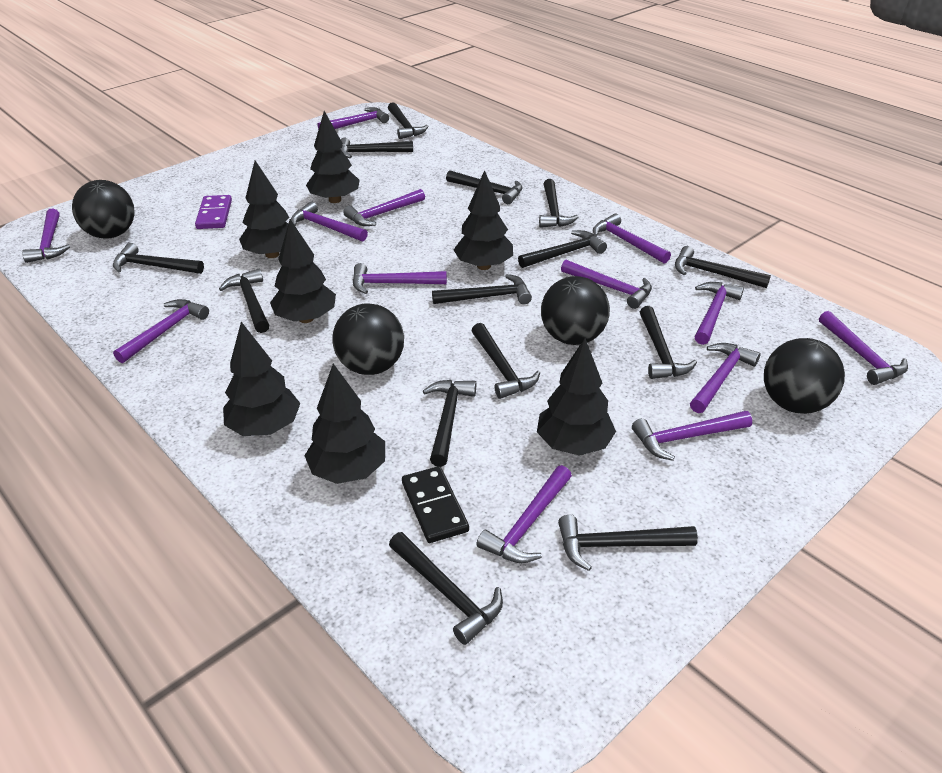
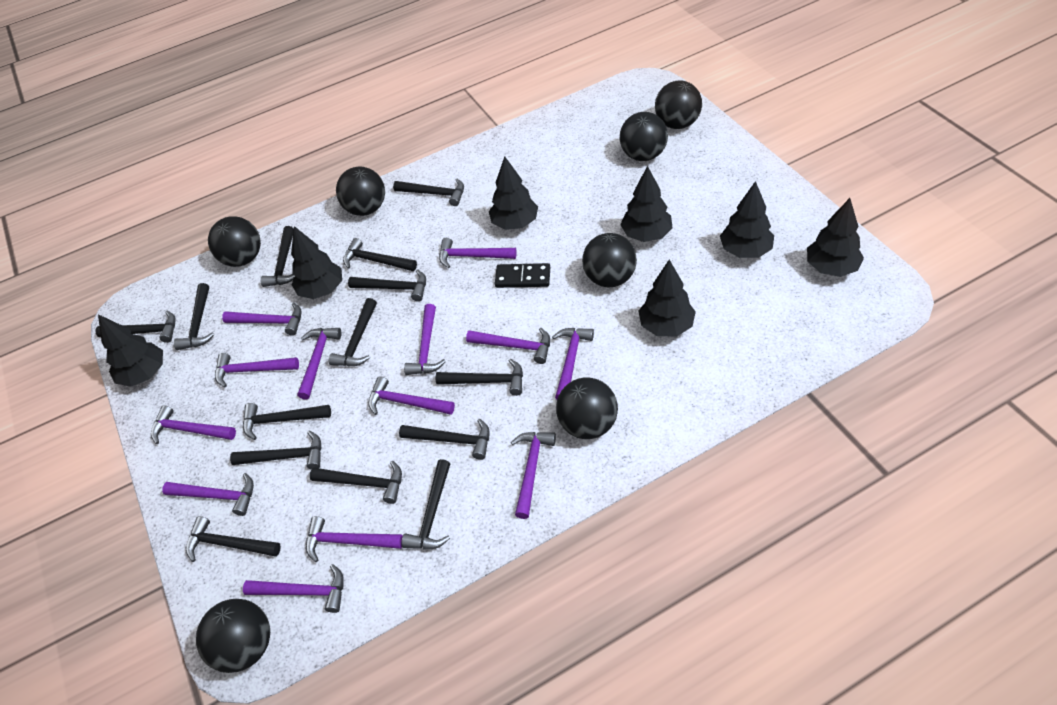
black ball: [72,180,135,239] [332,303,404,375] [541,276,610,345] [764,338,845,414] = 4 -> [196,599,270,673] [208,216,261,267] [336,167,385,216] [556,378,618,439] [582,233,637,287] [620,112,668,161] [655,80,702,129] = 7
purple domino: [195,195,232,229] = 1 -> none = 0

